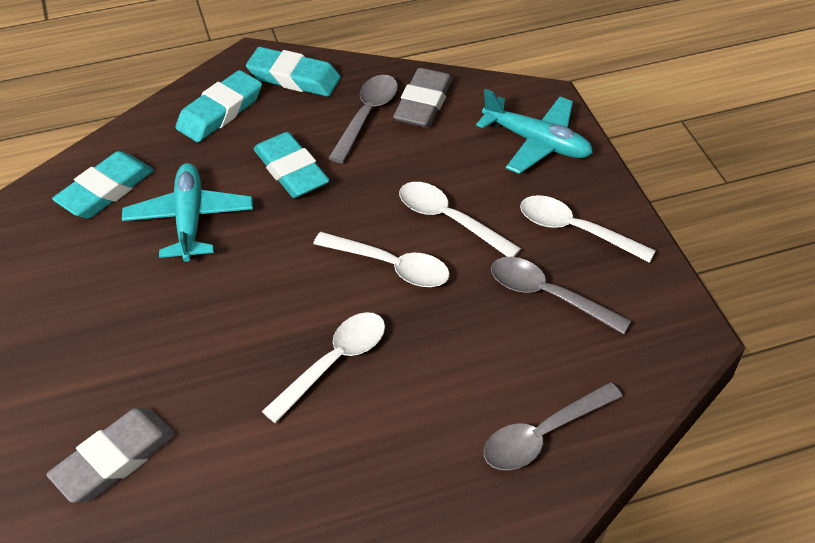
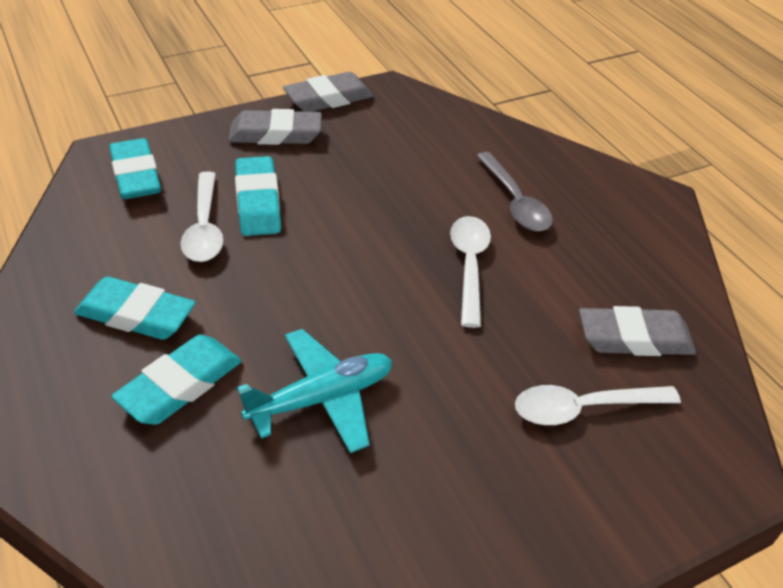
grey eraser: [46,408,176,503] [393,68,453,128] = 2 -> [228,109,322,145] [283,72,373,112] [579,306,696,356] = 3
grey spoon: [329,75,398,163] [484,382,623,470] [491,257,631,334] = 3 -> [477,152,553,231] = 1
turquoise plane: [122,163,253,262] [476,89,593,174] = 2 -> [237,329,392,453] = 1
white spoon: [262,312,385,423] [313,232,450,287] [399,182,521,257] [520,195,656,263] = 4 -> [180,172,224,262] [450,216,491,328] [515,385,681,425] = 3

